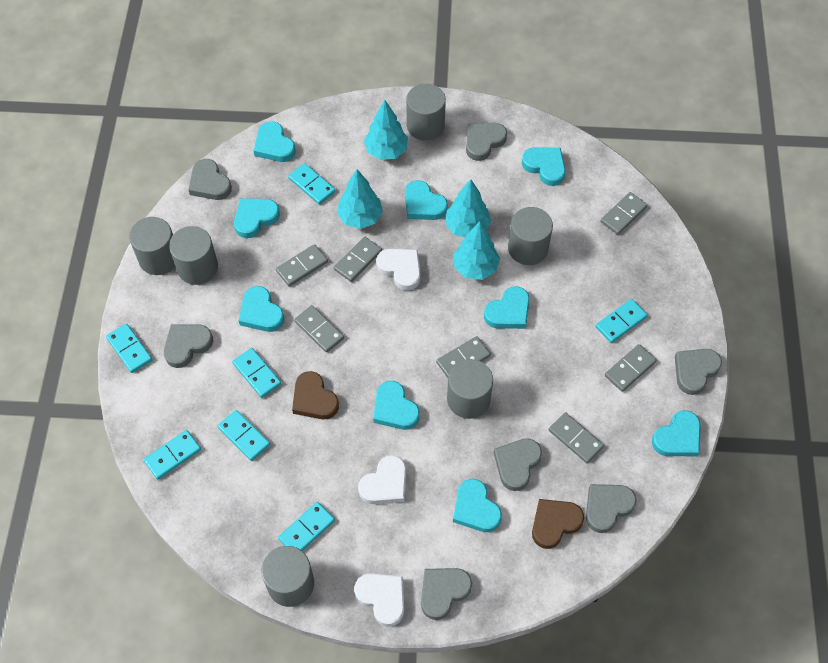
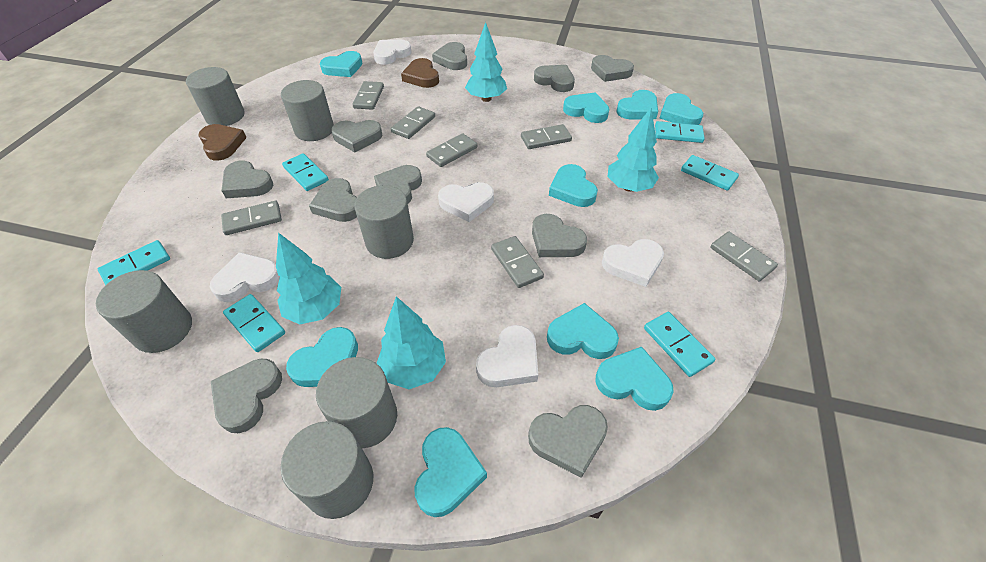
grey heart: [164,325,213,368] [188,159,232,200] [421,568,472,620] [466,122,507,161] [494,438,542,491] [586,484,637,533] [675,349,722,395] = 7 -> [211,359,282,433] [222,161,273,198] [309,178,357,222] [331,120,382,152] [374,165,422,204] [432,42,467,70] [528,405,608,478] [532,214,587,257] [534,65,575,92] [591,55,634,82] = 10
turquoise domino: [106,324,152,373] [143,430,201,480] [218,410,270,461] [232,348,281,398] [278,502,335,551] [288,163,336,205] [595,299,648,343] = 7 -> [98,240,170,285] [223,294,285,352] [282,153,329,191] [644,312,715,377] [655,121,705,143] [681,155,739,191] = 6
white heart: [354,573,404,627] [358,455,406,504] [376,249,421,291] = 3 -> [210,252,280,302] [373,40,412,65] [438,182,494,222] [476,325,538,387] [602,239,664,287] = 5

